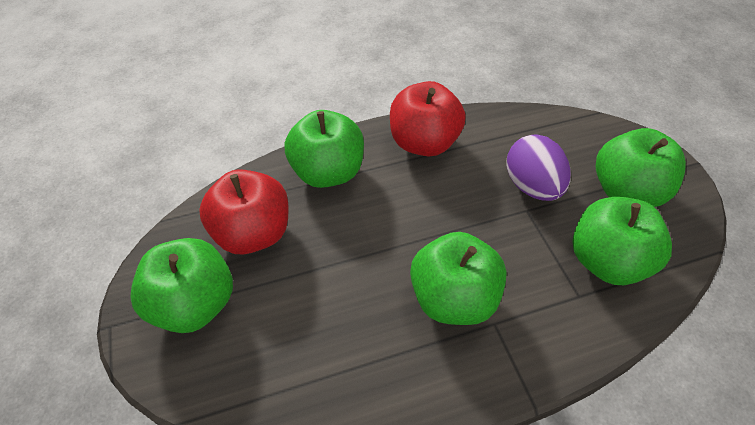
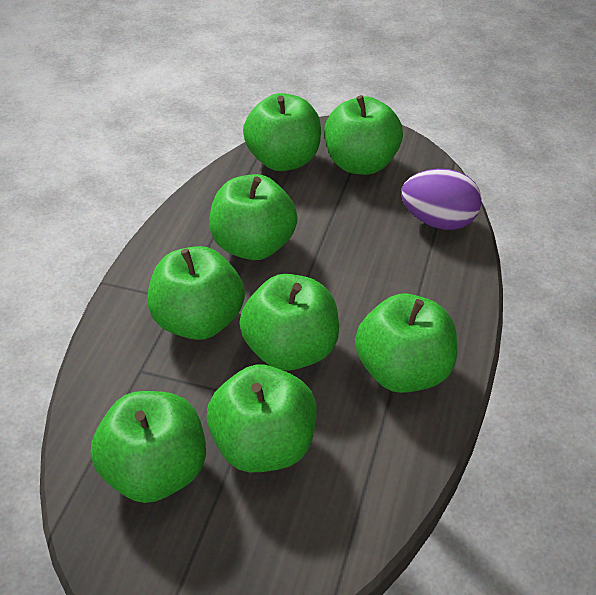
green apple: [131,238,233,333] [285,110,364,188] [410,232,507,325] [572,197,672,285] [595,128,686,207] = 5 -> [91,391,206,503] [148,246,245,340] [207,364,317,472] [209,174,298,260] [239,274,339,371] [243,93,321,171] [324,95,403,175] [355,294,457,393] = 8
red apple: [199,169,288,254] [390,81,465,156] = 2 -> none = 0

